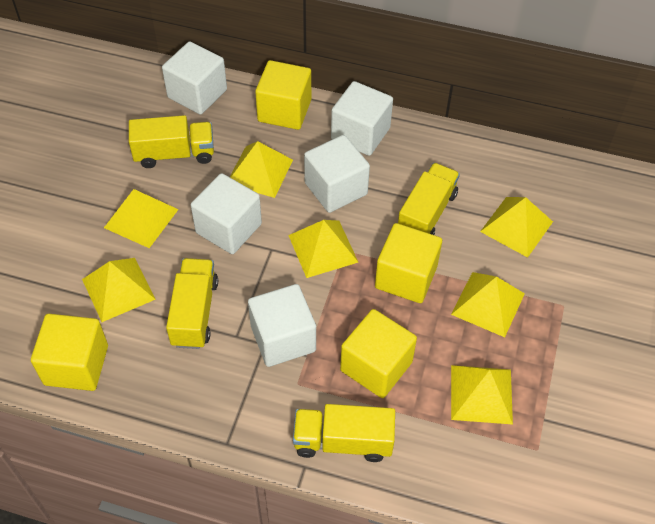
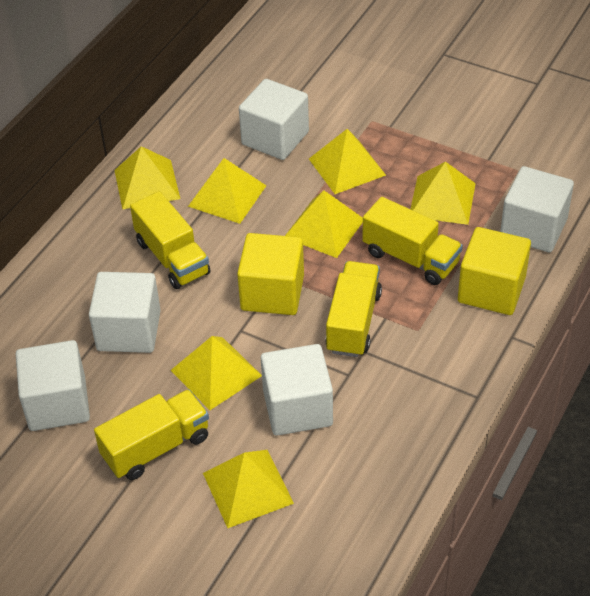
yellow cube: [31,314,108,391] [255,60,311,130] [340,309,417,398] [375,223,442,303] = 4 -> [237,233,304,315] [458,227,531,315] = 2

